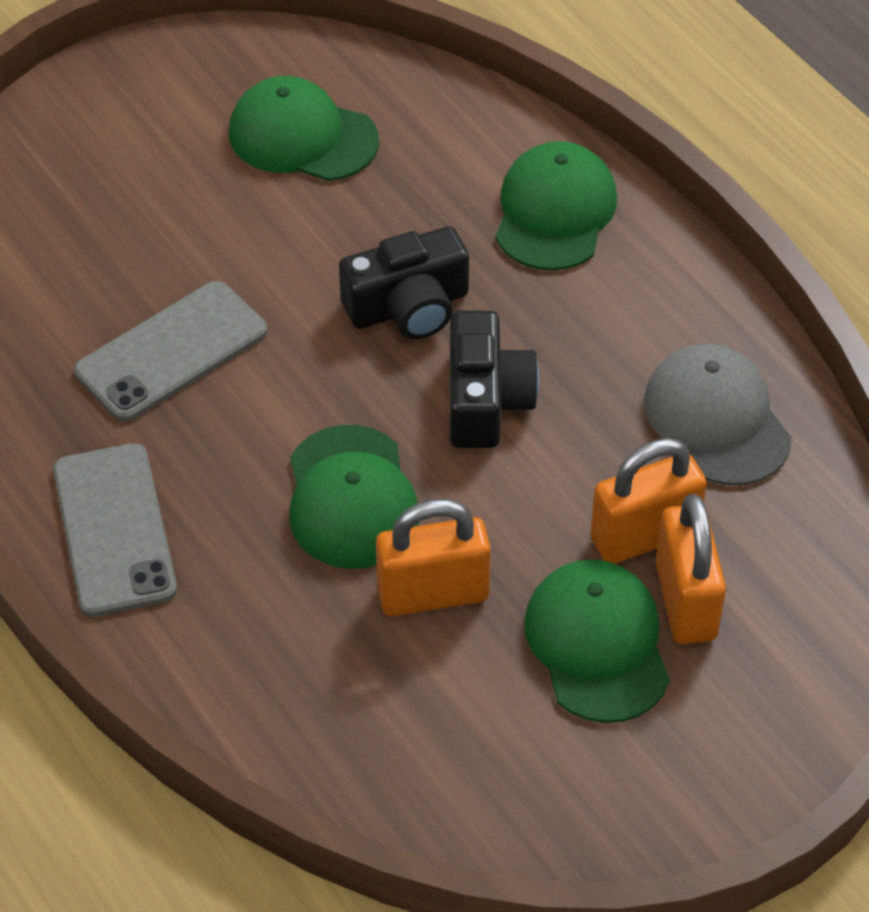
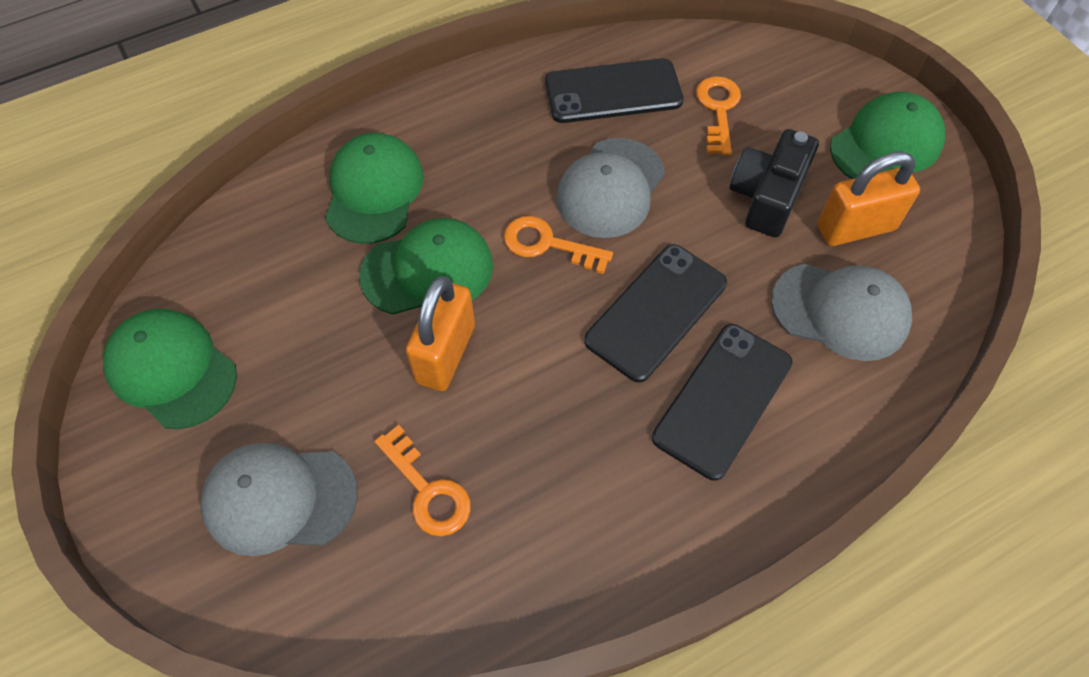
black camera: [339,226,469,339] [450,311,539,448] = 2 -> [730,129,819,238] = 1
black phone: none = 0 -> [545,58,684,123] [584,244,727,382] [652,324,793,481] = 3
grey cap: [644,344,792,486] = 1 -> [200,442,358,556] [556,138,665,238] [771,264,912,361] = 3
grey phone: [53,443,177,617] [74,281,267,422] = 2 -> none = 0
orange key: none = 0 -> [375,425,471,536] [504,216,613,274] [696,76,741,155] = 3
orange padlock: [376,499,491,616] [590,438,707,564] [655,494,726,644] = 3 -> [406,276,475,391] [817,151,920,246] = 2

